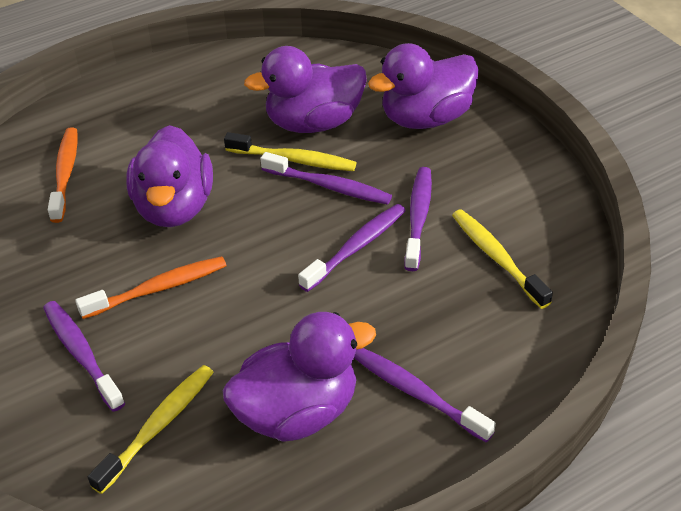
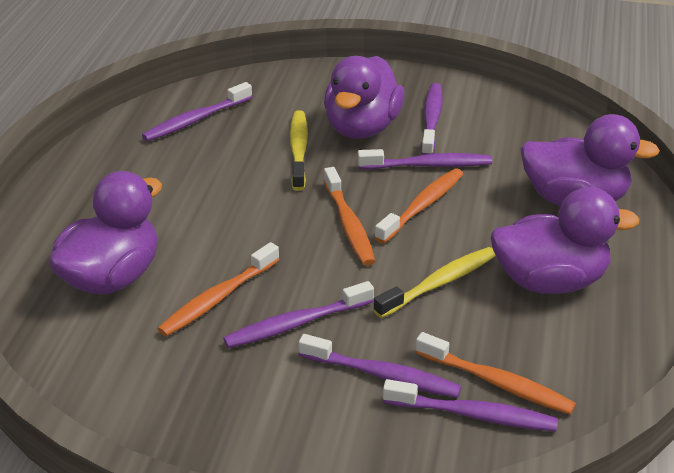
orange toothbrush: [48,127,78,223] [75,256,227,319] = 2 -> [158,242,280,337] [324,167,375,266] [374,168,463,243] [415,332,576,415] = 4
purple toothbrush: [43,301,125,412] [261,152,392,205] [298,204,406,292] [354,348,496,443] [405,167,432,271] = 5 -> [142,82,252,141] [223,281,374,348] [299,334,462,398] [358,149,492,169] [383,379,558,431] [421,83,443,155] = 6
yellow toothbrush: [88,365,214,494] [224,132,356,171] [452,209,553,309] = 3 -> [290,110,308,191] [373,247,496,318] = 2

